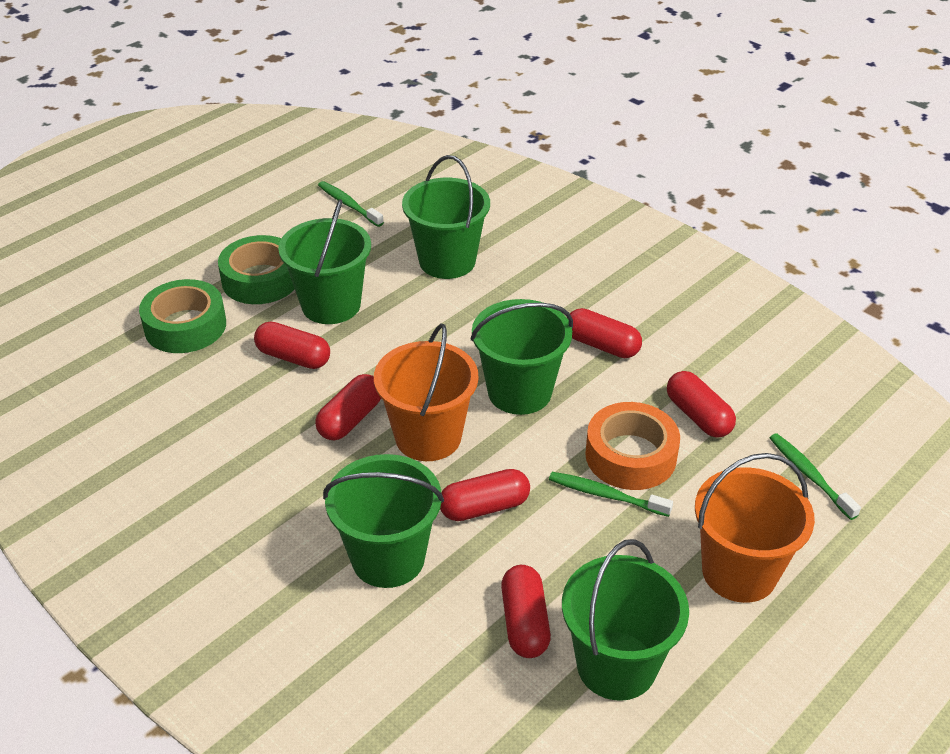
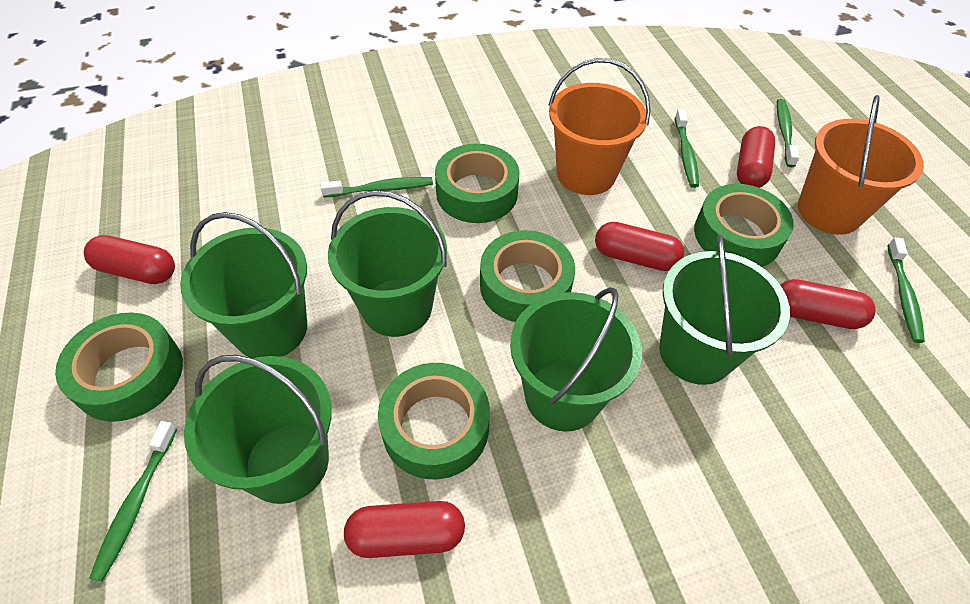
green tape: [139,279,226,353] [218,235,295,304] = 2 -> [55,313,183,422] [378,363,490,479] [435,144,520,223] [480,230,575,322] [694,184,794,267] = 5
green toothbrush: [318,181,384,227] [549,472,673,517] [770,433,861,520] = 3 -> [89,421,177,581] [320,177,433,197] [675,109,699,188] [777,99,800,167] [887,237,925,343] = 5
orange tape: [585,402,680,490] = 1 -> none = 0
red capsule: [254,321,330,369] [315,374,381,440] [440,469,530,521] [501,565,551,658] [567,308,642,358] [667,371,736,437] = 6 -> [84,235,175,284] [344,501,465,558] [595,222,685,271] [737,126,775,188] [780,279,876,329] = 5

